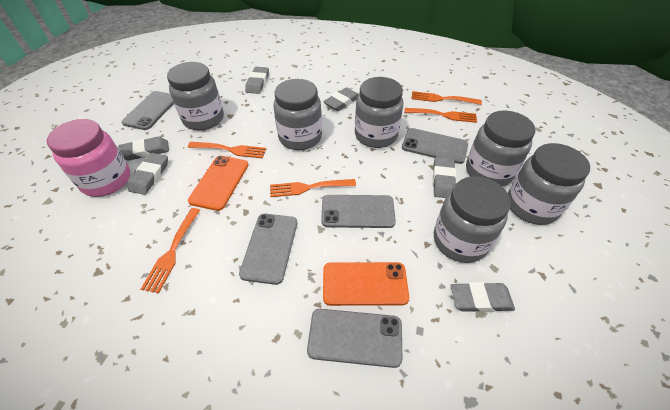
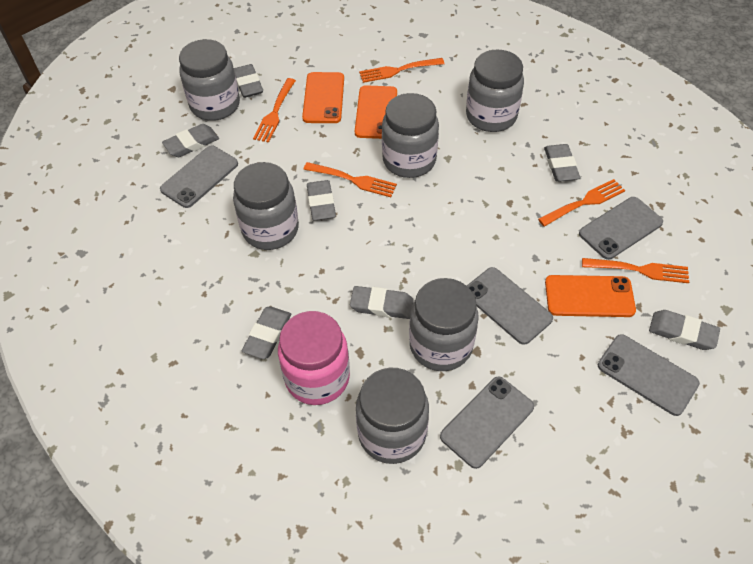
grey eraser: [118,137,169,161] [128,153,168,195] [245,67,269,94] [323,87,359,111] [433,157,456,198] [451,282,515,312] = 6 -> [162,124,219,157] [234,64,263,98] [242,306,291,359] [307,180,336,220] [350,286,414,319] [544,144,580,182] [649,310,720,350] = 7
orange phone: [188,156,248,211] [323,262,409,306] = 2 -> [302,72,344,123] [355,85,397,139] [545,275,636,317] = 3

